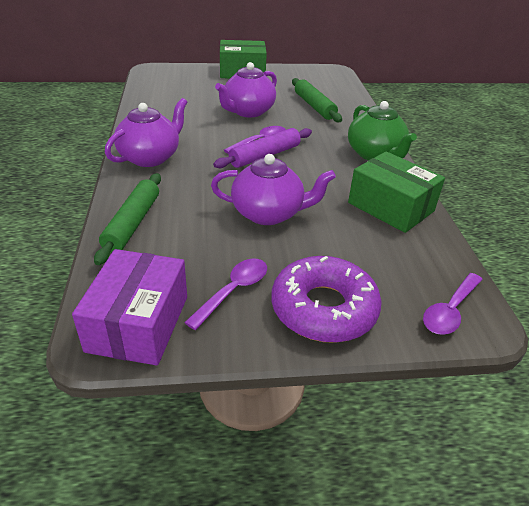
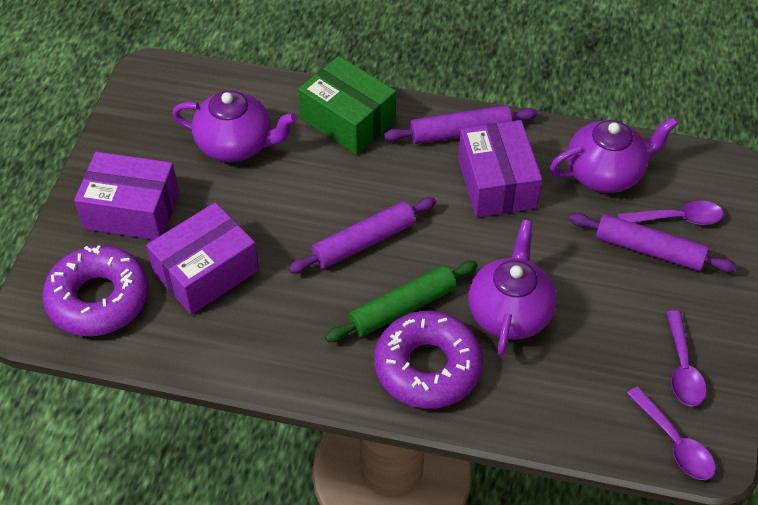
green box: [220,40,267,78] [348,151,445,233] = 2 -> [298,56,396,155] = 1
green rolling pin: [94,173,161,265] [292,78,342,122] = 2 -> [325,261,478,342] = 1
green teapot: [348,101,417,160] = 1 -> none = 0
purple box: [72,249,187,366] = 1 -> [74,152,179,240] [146,202,259,315] [458,120,542,217] = 3
purple donut: [272,256,382,343] = 1 -> [42,245,149,336] [374,311,483,409] = 2
purple rolling pin: [213,128,312,168] = 1 -> [289,197,436,273] [384,105,538,144] [569,213,737,273] = 3

